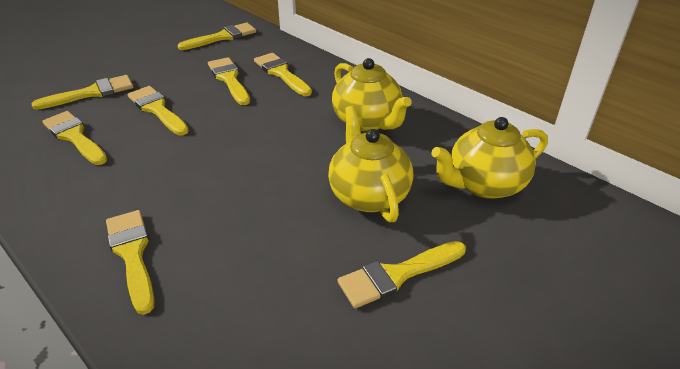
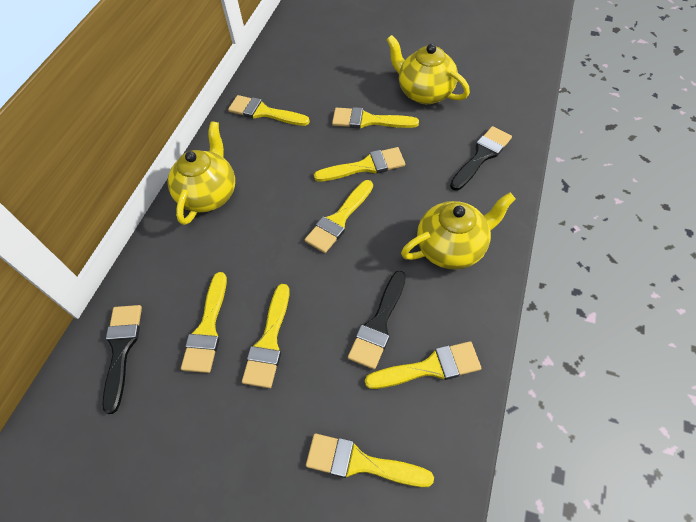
black brush: none = 0 -> [102,305,142,414] [348,271,406,370] [450,126,512,190] = 3

